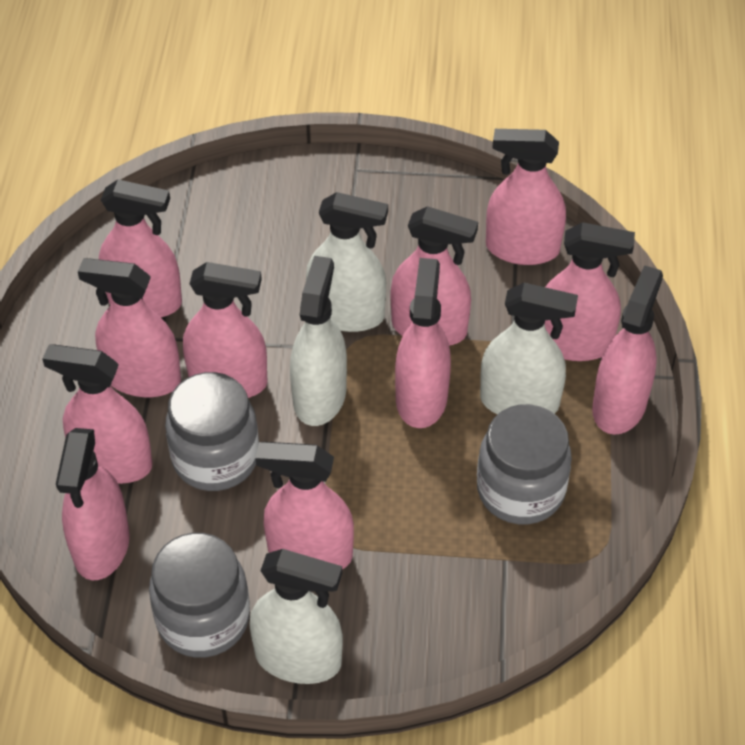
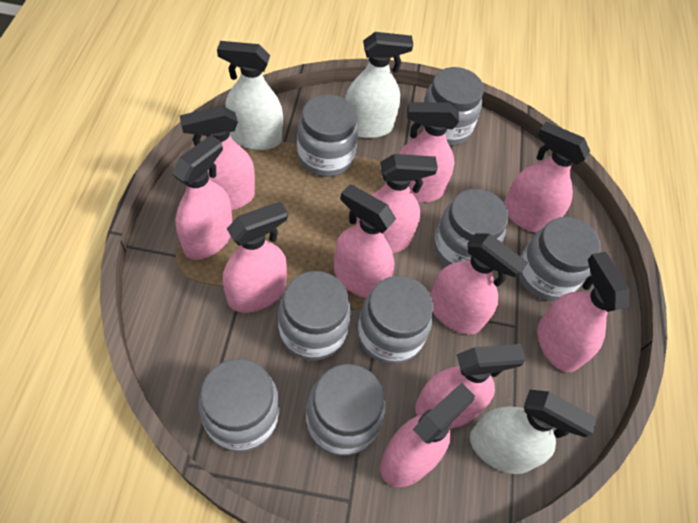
grey jar: [149,533,250,658] [165,372,259,491] [477,404,572,524] = 3 -> [198,358,280,452] [278,271,351,361] [297,94,358,177] [306,364,386,456] [358,276,434,364] [420,67,484,146] [434,189,509,266] [519,217,601,301] = 8
white spray bottle: [249,549,343,684] [290,256,347,426] [306,192,388,332] [480,283,578,415] = 4 -> [217,41,283,150] [345,32,413,138] [470,390,597,474] = 3

